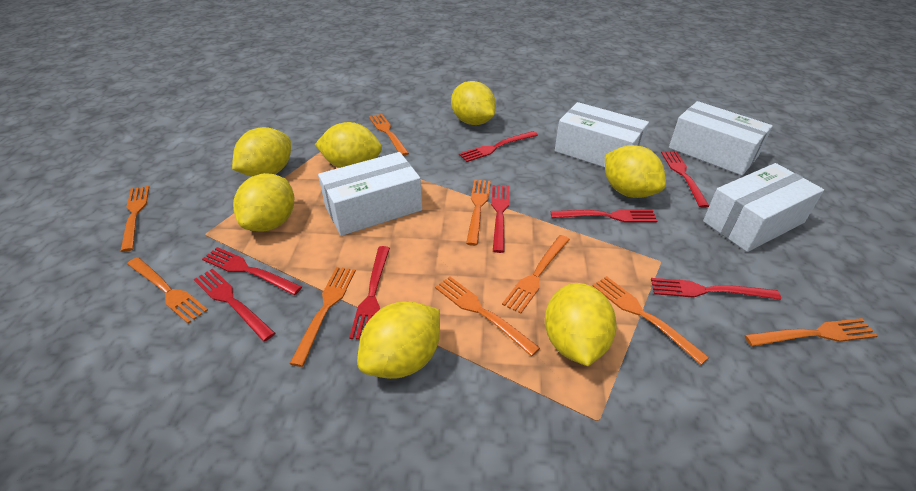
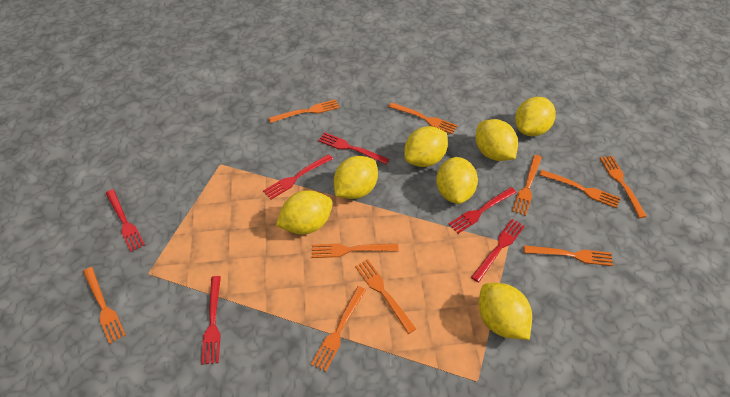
orange fork: [121,186,149,252] [127,257,208,324] [290,267,356,367] [369,114,409,156] [435,277,540,356] [466,180,491,246] [502,235,570,314] [592,276,709,365] [745,318,878,347] = 9 -> [83,267,126,344] [269,99,340,123] [311,286,366,372] [312,244,399,258] [355,259,416,334] [389,102,458,134] [512,155,542,216] [524,245,613,266] [539,170,620,208] [600,156,647,218] = 10
red fork: [194,268,275,342] [202,247,302,295] [349,246,390,340] [459,131,538,162] [491,185,509,253] [551,209,658,222] [651,278,781,300] [661,151,709,208] = 8 -> [106,189,145,252] [201,276,221,365] [263,154,333,200] [318,132,389,164] [449,187,517,234] [471,219,525,282] = 6
white box: [318,152,422,236] [555,102,649,167] [669,101,773,175] [703,163,824,252] = 4 -> none = 0

